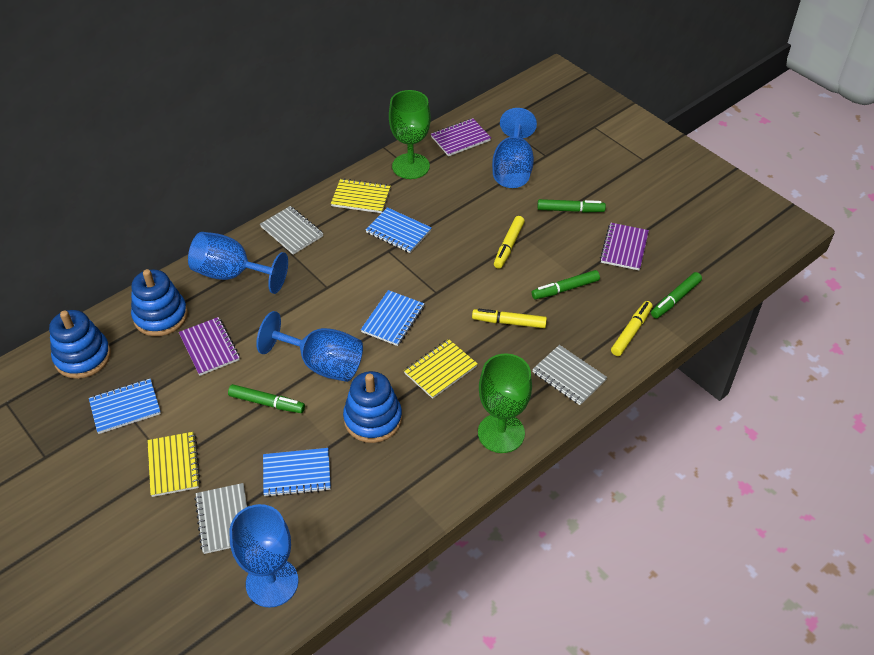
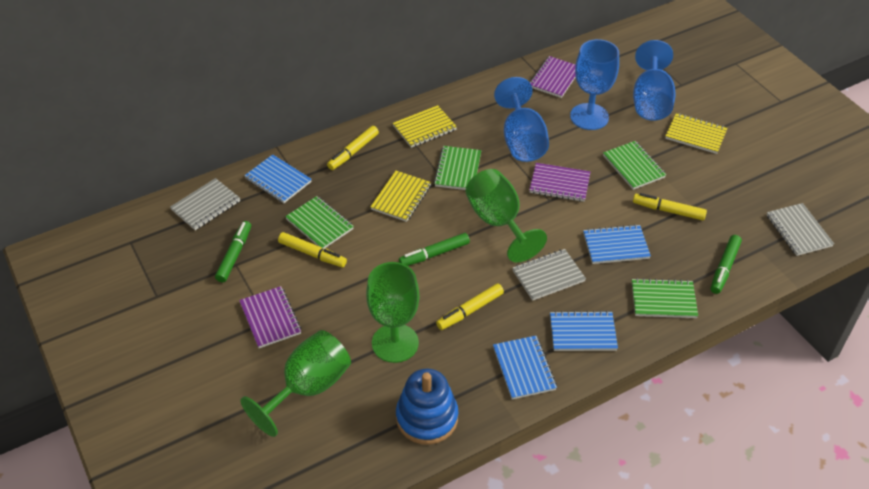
blue goblet: [188,232,288,294] [229,504,298,608] [256,311,363,382] [492,108,537,188] = 4 -> [494,77,549,162] [570,39,619,130] [633,40,675,121] = 3
blue stacking toy: [49,310,111,379] [131,269,188,336] [343,371,402,443] = 3 -> [396,369,458,445] = 1
green goblet: [389,90,431,179] [478,354,532,453] = 2 -> [240,330,351,437] [366,262,419,363] [466,169,547,262] = 3
green marker: [228,384,305,413] [532,270,600,299] [537,199,606,213] [651,272,702,319] = 4 -> [215,221,251,282] [399,233,470,266] [711,235,742,294] = 3
green notebook: none = 0 -> [285,196,354,249] [434,146,482,190] [603,141,666,190] [632,278,698,318] = 4
yellow marker: [472,309,547,328] [494,216,525,269] [611,301,653,356] = 3 -> [278,232,347,267] [327,126,379,170] [436,283,504,330] [633,193,707,220] = 4

